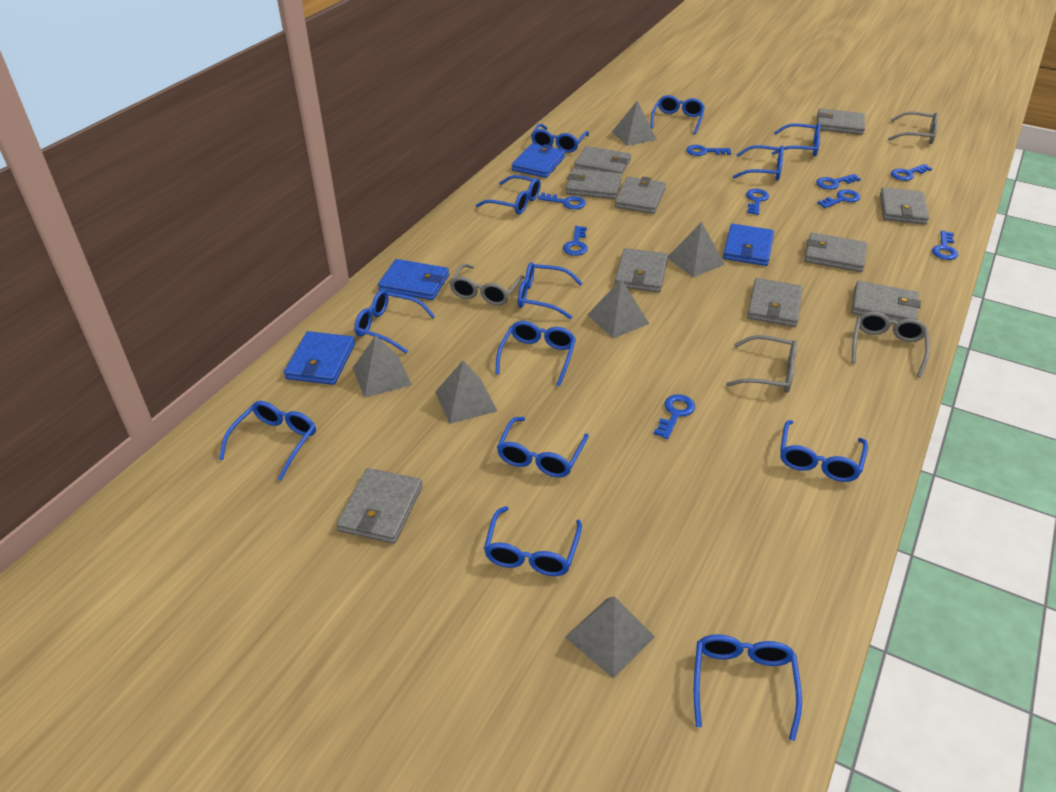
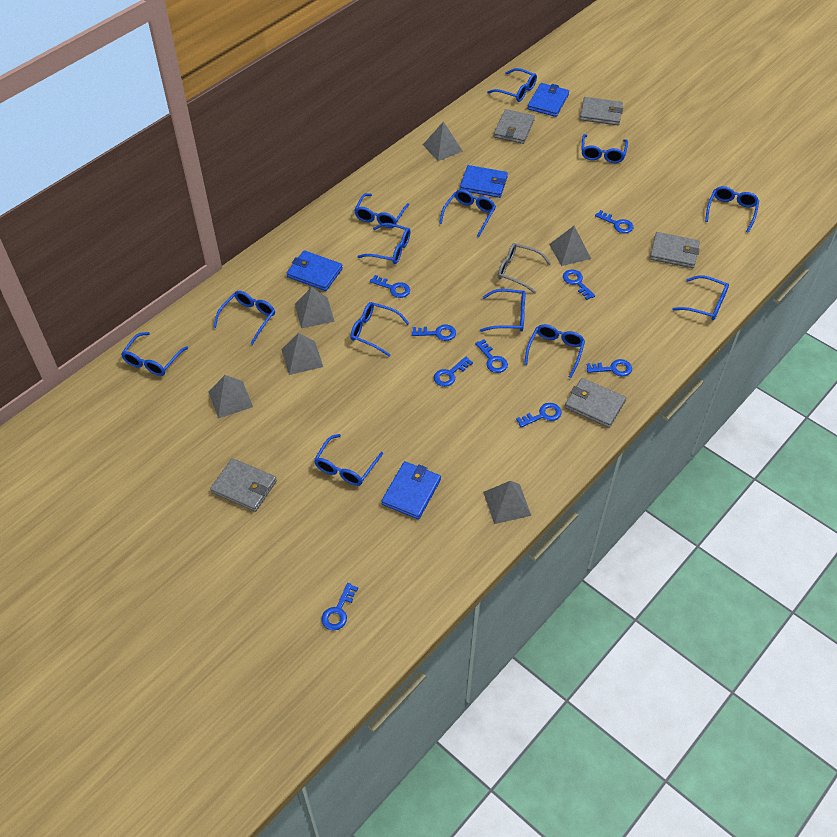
grey glasses: [449,263,525,306] [726,335,797,393] [852,312,930,377] [888,112,938,144] = 4 -> [498,243,551,294] = 1
grey wallet: [336,468,423,544] [566,168,622,199] [574,146,631,174] [614,248,668,292] [615,177,666,214] [747,278,803,327] [804,232,867,272] [817,108,865,135] [852,281,921,322] [880,187,929,225] = 10 -> [210,458,277,512] [494,109,535,144] [565,378,626,428] [580,97,623,125] [650,232,700,268] = 5

